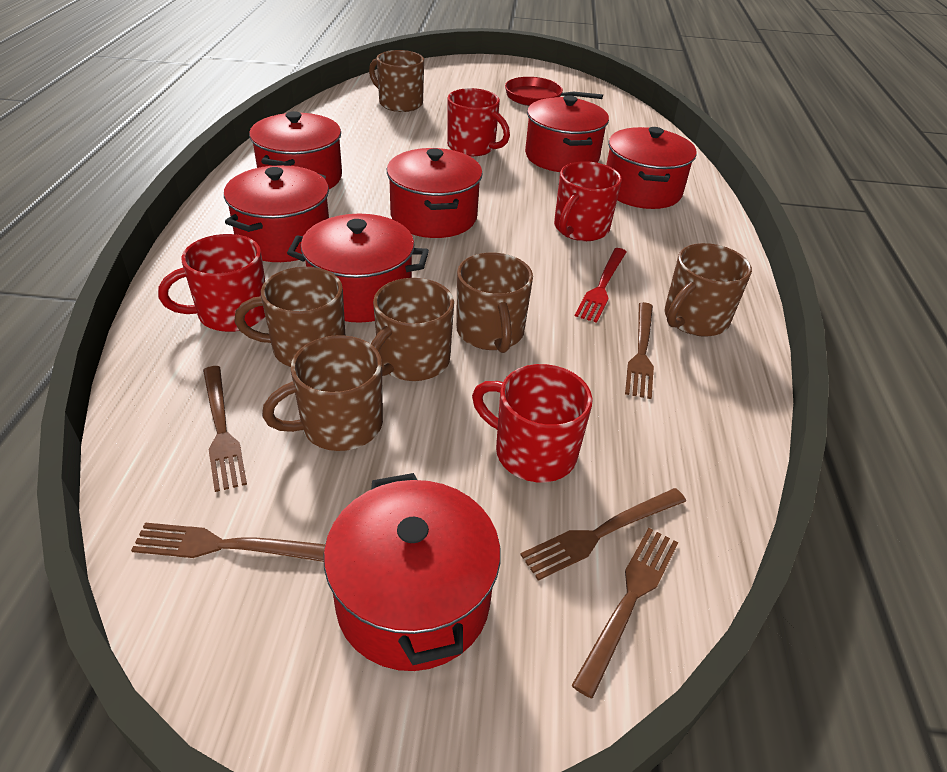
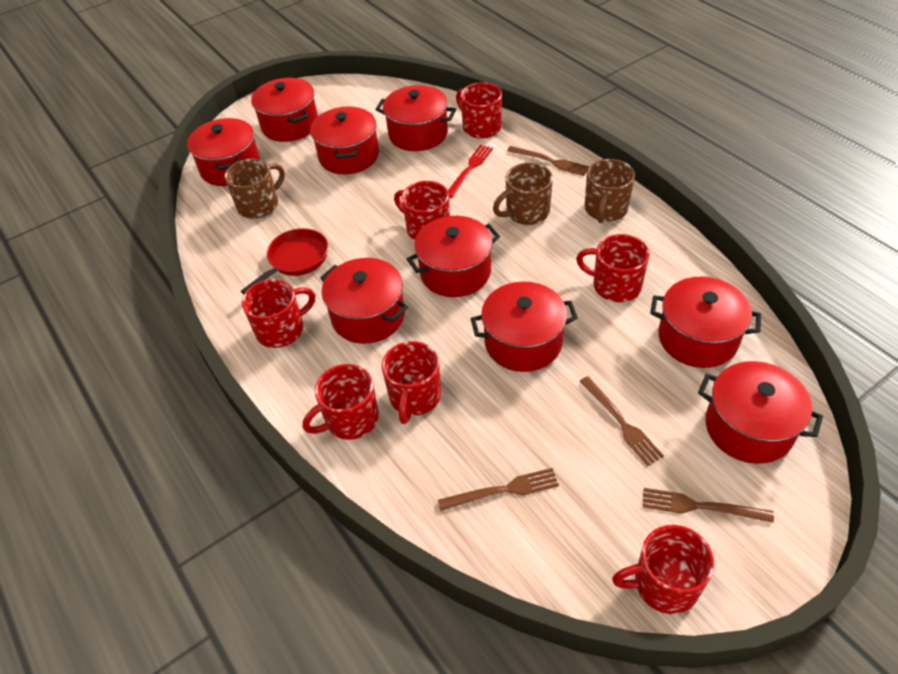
brown fork: [131,523,325,562] [203,366,247,492] [520,488,686,581] [571,528,678,699] [625,302,654,399] = 5 -> [438,468,559,511] [507,146,589,176] [579,376,664,466] [643,488,774,523] = 4
brown mug: [234,267,346,367] [262,335,383,451] [369,50,424,112] [371,278,454,381] [456,253,533,353] [664,243,752,337] = 6 -> [225,159,285,219] [493,163,553,225] [585,159,635,223] = 3
red mug: [158,234,265,332] [447,88,510,156] [472,364,593,482] [554,161,622,241] = 4 -> [242,279,315,348] [303,364,379,440] [382,341,441,424] [394,181,450,241] [456,82,502,139] [576,234,650,302] [612,525,714,614] = 7
red pot: [224,165,329,262] [249,111,342,189] [287,214,429,323] [324,473,501,671] [387,148,483,238] [525,95,609,172] [606,127,697,209] = 7 -> [187,118,260,186] [251,78,318,142] [310,107,379,174] [320,258,408,344] [375,85,456,151] [407,216,500,297] [471,282,578,372] [650,277,761,368] [698,361,823,464] = 9

